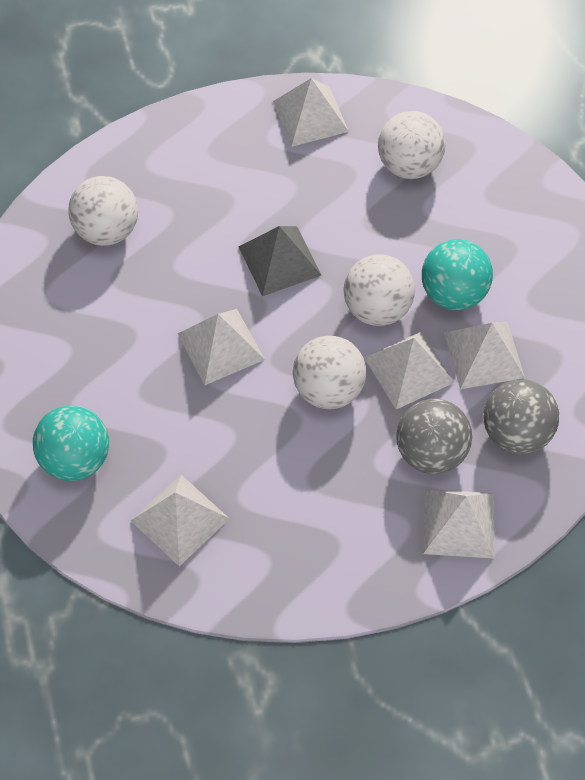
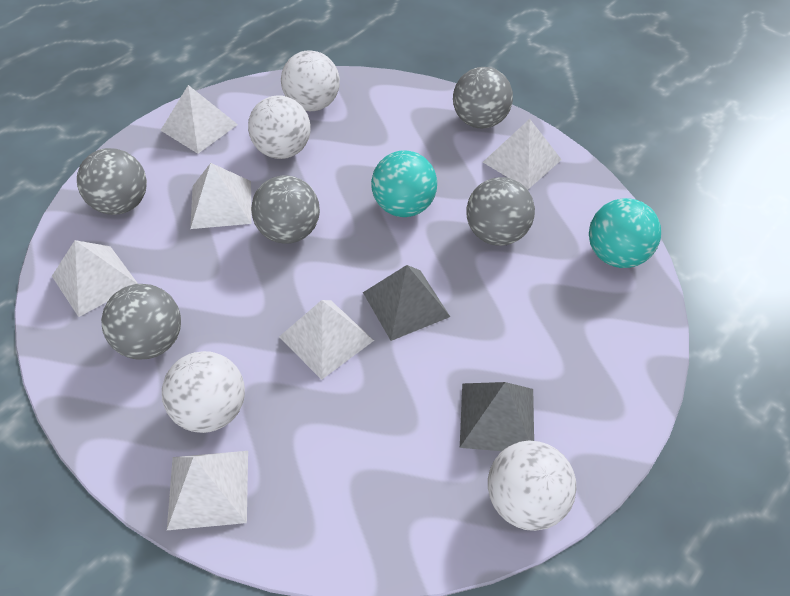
grey ball: [396,399,472,474] [484,379,559,454] = 2 -> [77,148,147,215] [101,284,181,360] [251,175,320,244] [453,67,513,128] [466,177,535,246] = 5
grey pyramid: [239,226,322,296] = 1 -> [363,265,450,341] [460,382,534,451] = 2

